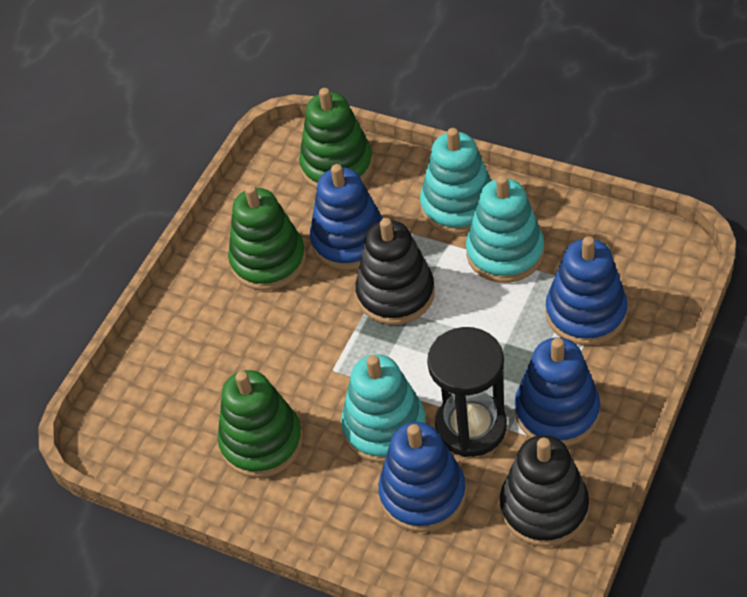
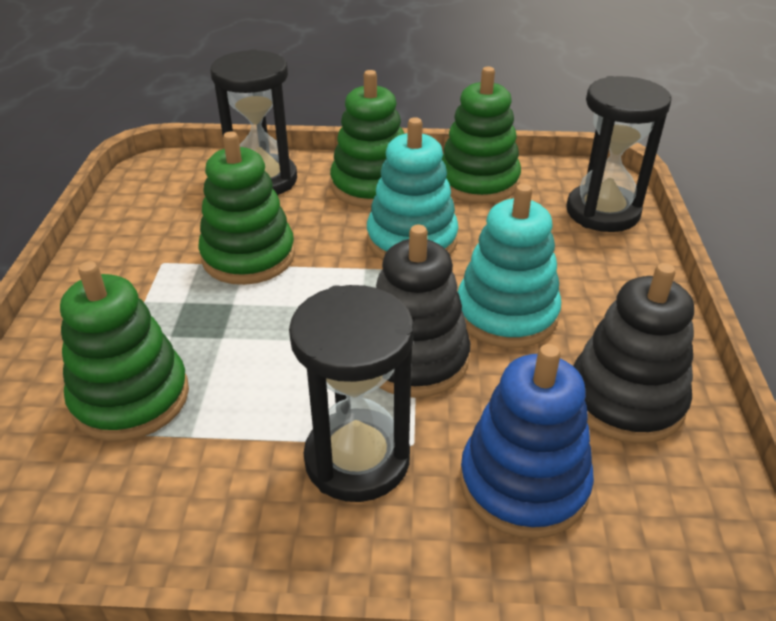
black hourglass: [427,327,507,457] = 1 -> [210,49,297,195] [289,285,414,502] [566,76,671,232] = 3
blue stacking toy: [310,164,383,270] [378,422,466,532] [515,337,600,446] [546,236,628,346] = 4 -> [460,344,594,539] = 1
green stacking toy: [218,370,303,478] [228,185,306,291] [299,88,373,189] = 3 -> [60,261,189,442] [198,132,295,285] [330,70,404,208] [442,67,521,204] = 4
turquoise stacking toy: [341,355,426,463] [420,128,491,234] [466,175,544,283] = 3 -> [367,117,459,260] [458,184,561,348] = 2

